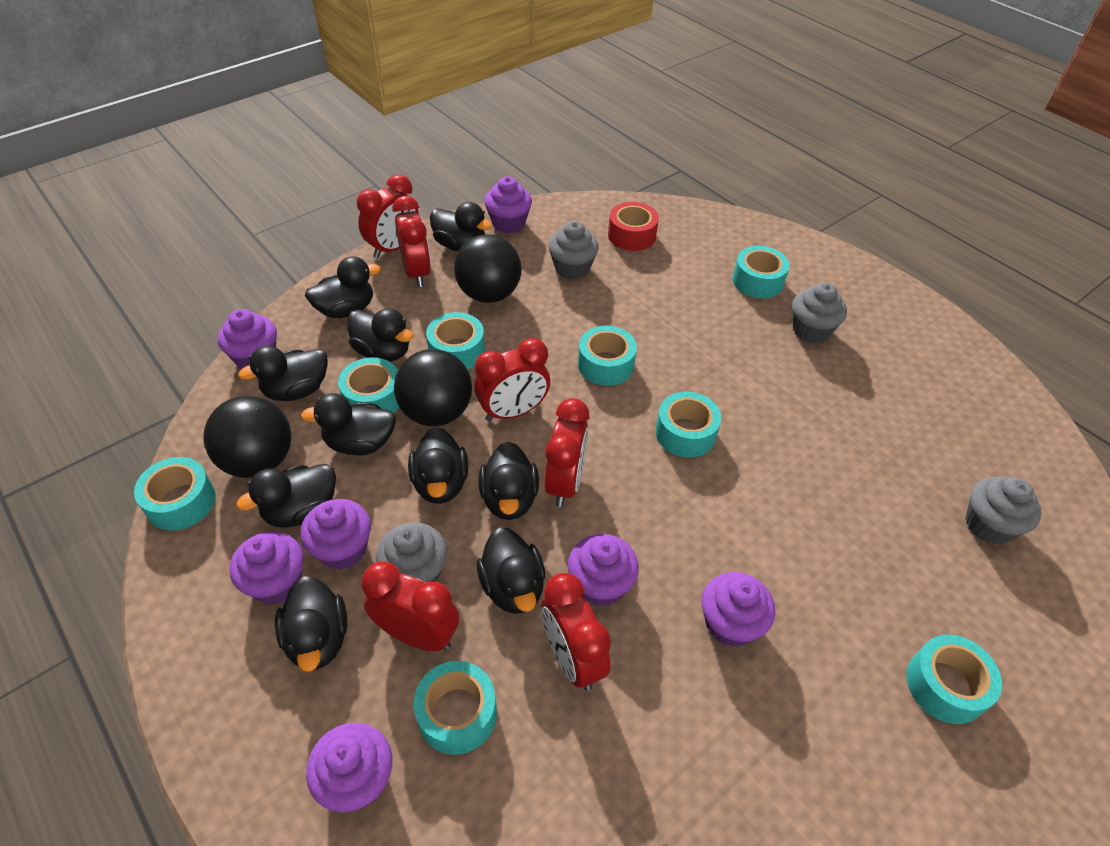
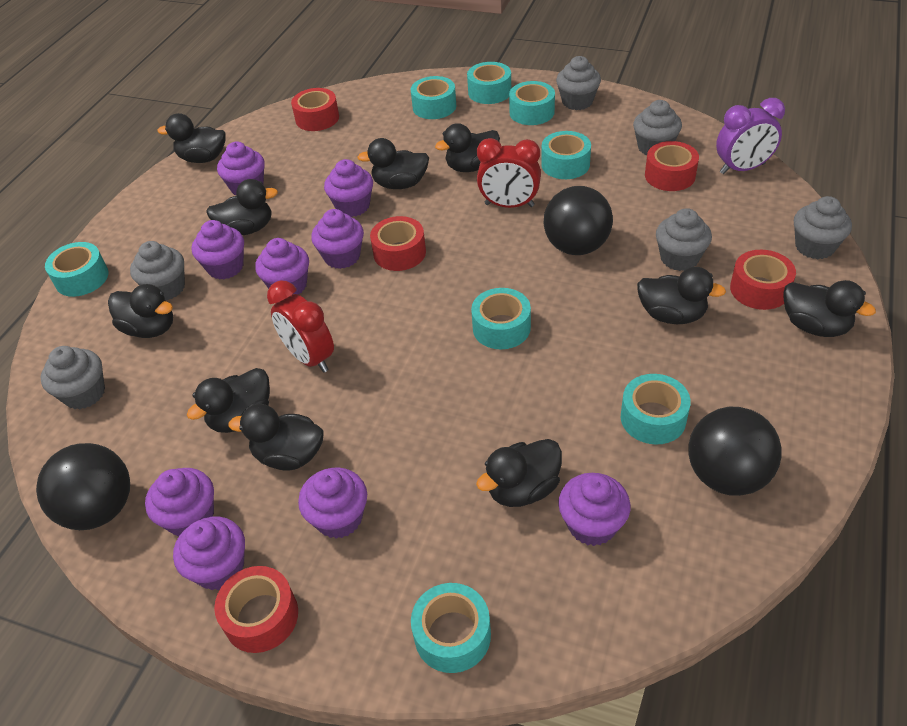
grey cupcake: [376,522,447,582] [548,221,599,280] [792,282,847,343] [965,477,1042,545] = 4 -> [41,346,105,409] [130,241,185,300] [556,56,601,110] [633,100,682,155] [656,208,712,271] [794,196,852,259] = 6
purple clock: none = 0 -> [716,98,785,174] = 1
purple cupcake: [218,309,277,369] [230,531,304,605] [300,499,371,570] [306,723,392,812] [484,176,532,234] [568,534,639,607] [702,572,775,647] = 7 -> [145,468,214,537] [173,517,245,590] [192,220,244,280] [217,141,265,195] [255,238,309,295] [298,468,367,539] [311,209,364,269] [324,159,373,217] [558,473,630,546] = 9
red clock: [357,174,418,258] [361,561,459,651] [392,196,431,287] [474,338,550,421] [541,573,611,691] [544,398,590,507] = 6 -> [267,280,334,373] [477,138,541,208] = 2
red tape: [608,202,659,251] = 1 -> [214,566,298,653] [291,88,339,131] [370,216,426,271] [645,141,699,191] [730,250,796,310] = 5

